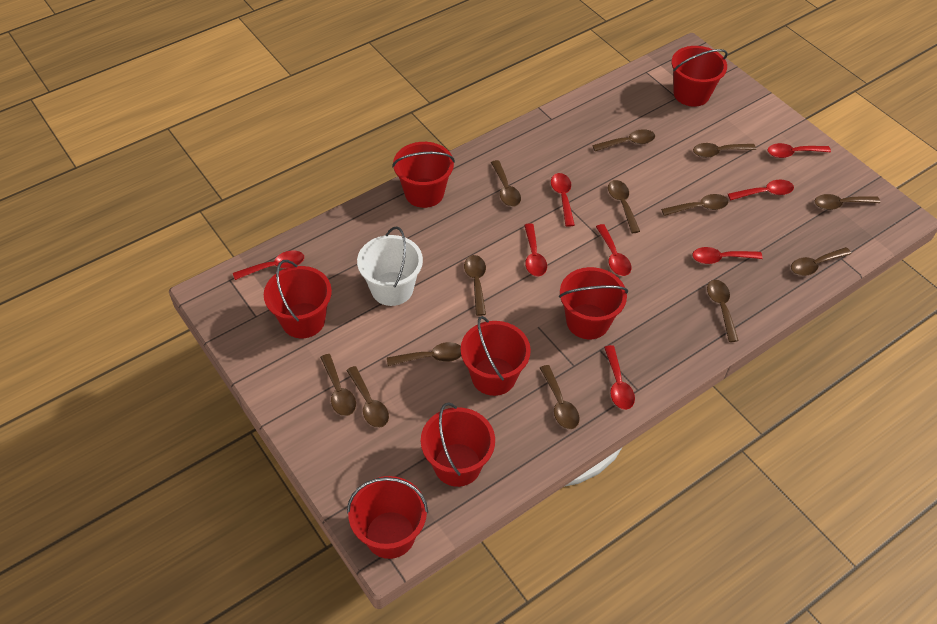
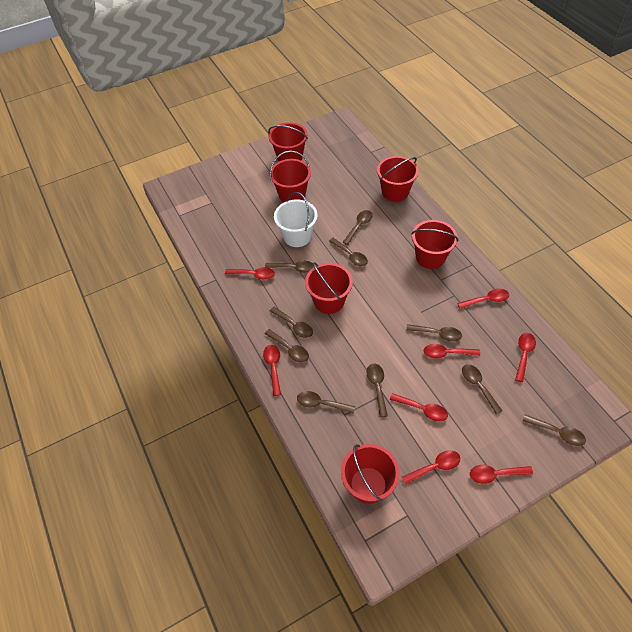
brown spoon: [320,354,356,416] [346,366,389,428] [387,342,461,366] [464,255,486,316] [491,160,521,207] [540,365,579,429] [592,129,655,151] [608,180,640,233] [661,194,728,216] [693,143,756,158] [707,280,739,342] [791,247,851,276] [815,194,880,210] = 13 -> [265,261,314,273] [265,329,309,362] [270,307,313,338] [297,391,355,414] [329,238,368,267] [343,210,373,245] [367,363,388,417] [406,324,462,341] [462,364,503,414] [523,415,586,446] = 10
red bucket: [264,260,332,338] [347,476,428,559] [392,142,455,208] [421,402,495,487] [461,316,531,396] [559,267,628,339] [671,46,728,107] = 7 -> [268,122,308,161] [270,151,311,202] [305,262,353,314] [341,444,400,504] [377,156,419,202] [411,220,458,269] = 6

